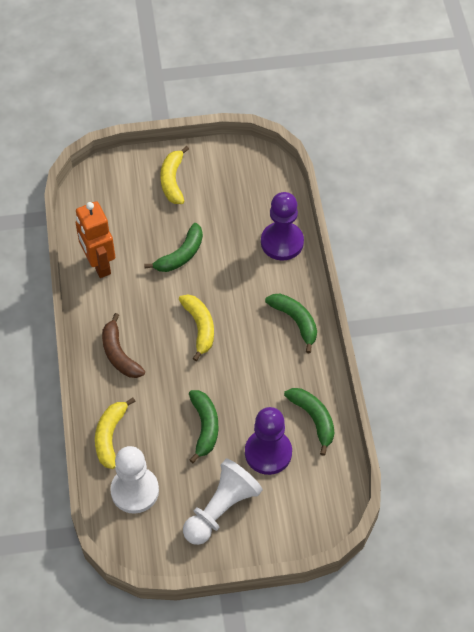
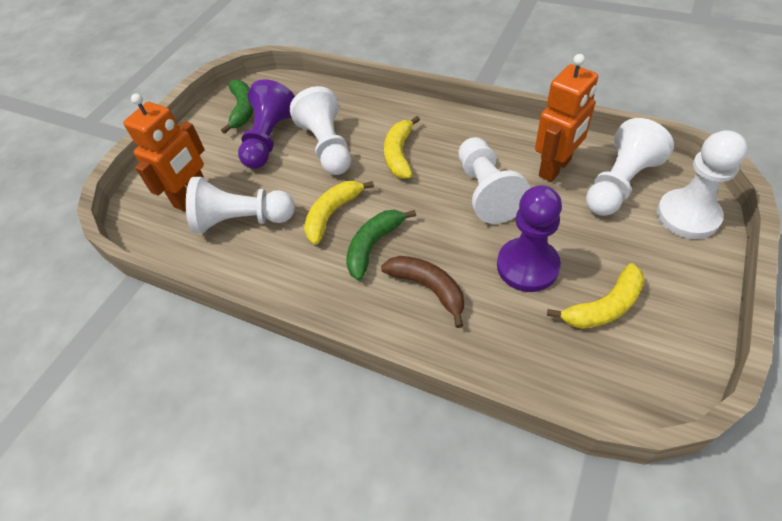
green banana: [144,223,203,272] [189,390,218,463] [265,294,317,353] [284,388,334,456] = 4 -> [221,80,253,134] [346,210,416,280] = 2
orange robot: [75,201,115,278] = 1 -> [123,93,205,211] [535,54,598,182] = 2
white pawn: [110,446,159,514] [183,459,263,545] = 2 -> [186,177,295,233] [290,86,351,175] [458,137,531,224] [586,118,674,216] [657,130,748,239] = 5

